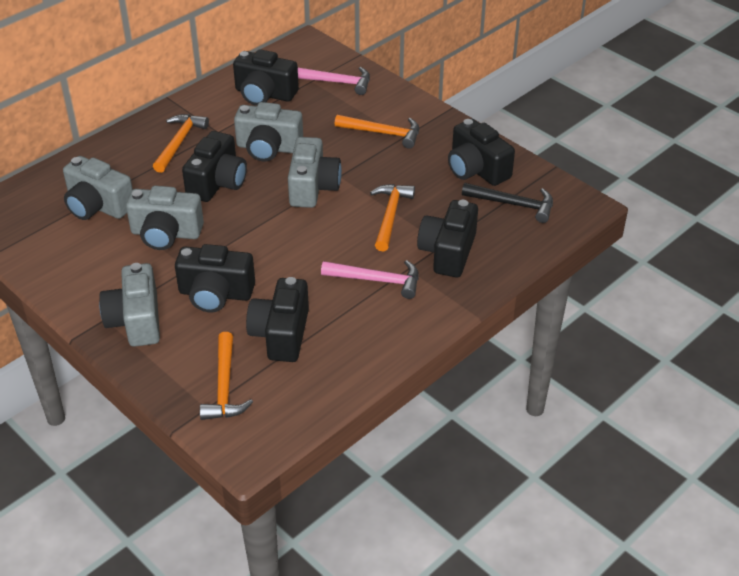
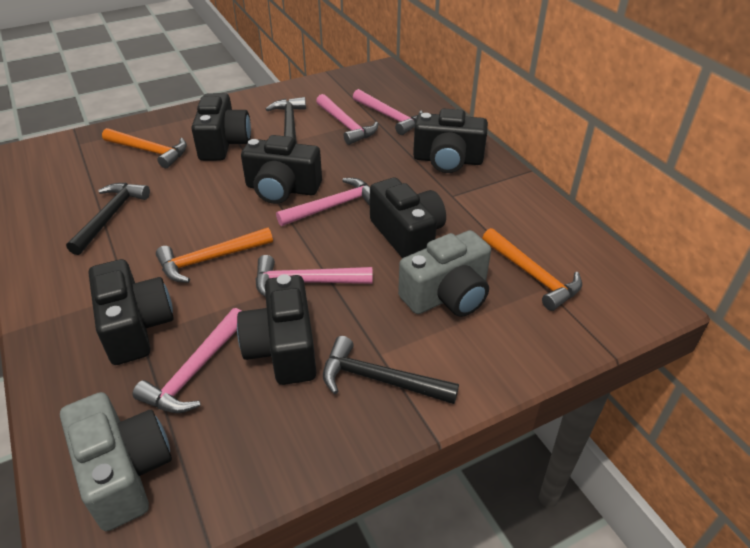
black hammer: [462,183,553,223] = 1 -> [66,183,150,255] [266,97,306,144] [323,336,459,404] = 3
grey camera: [63,156,133,220] [99,263,160,347] [126,186,204,250] [234,102,303,162] [288,137,342,208] = 5 -> [60,392,172,531] [398,230,491,317] = 2
orange hammer: [153,114,209,173] [200,332,253,420] [335,115,419,149] [370,184,415,251] = 4 -> [102,128,187,168] [156,227,273,283] [482,228,582,311] = 3
pink hammer: [298,67,370,95] [321,260,419,299] = 2 -> [133,308,241,413] [256,255,372,297] [276,178,370,226] [316,94,378,145] [353,89,423,135] = 5

